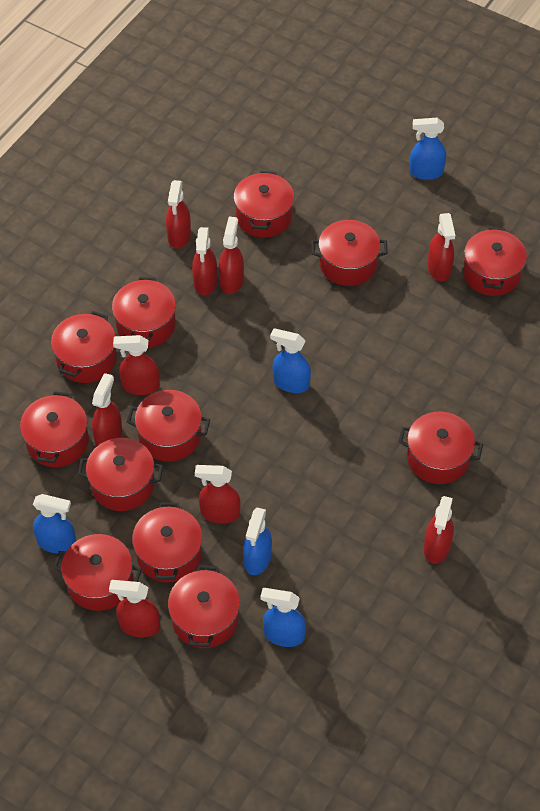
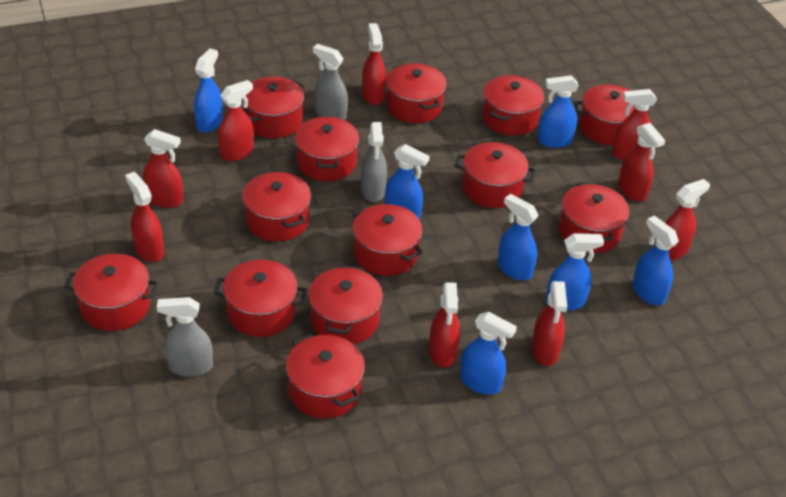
blue spray bottle: [33,494,76,554] [243,508,272,575] [260,588,306,647] [270,328,311,393] [409,118,446,180] = 5 -> [194,49,223,133] [385,144,430,220] [460,312,517,395] [497,194,539,280] [538,75,579,148] [546,233,604,311] [632,215,679,305] = 7
grey spray bottle: none = 0 -> [157,297,213,377] [313,44,348,120] [361,122,387,202] = 3
red pot: [20,391,89,467] [51,311,117,383] [53,534,142,611] [78,438,163,511] [112,277,176,348] [127,390,210,462] [132,503,203,582] [168,565,240,648] [233,171,294,238] [311,220,388,286] [399,411,483,484] [463,227,527,296] = 12 -> [64,253,159,331] [214,260,307,337] [242,77,304,138] [242,172,311,242] [286,334,365,418] [295,116,359,181] [308,265,383,344] [353,204,423,276] [386,63,447,123] [455,142,536,208] [482,75,544,136] [559,183,629,253] [574,84,650,145] = 13

